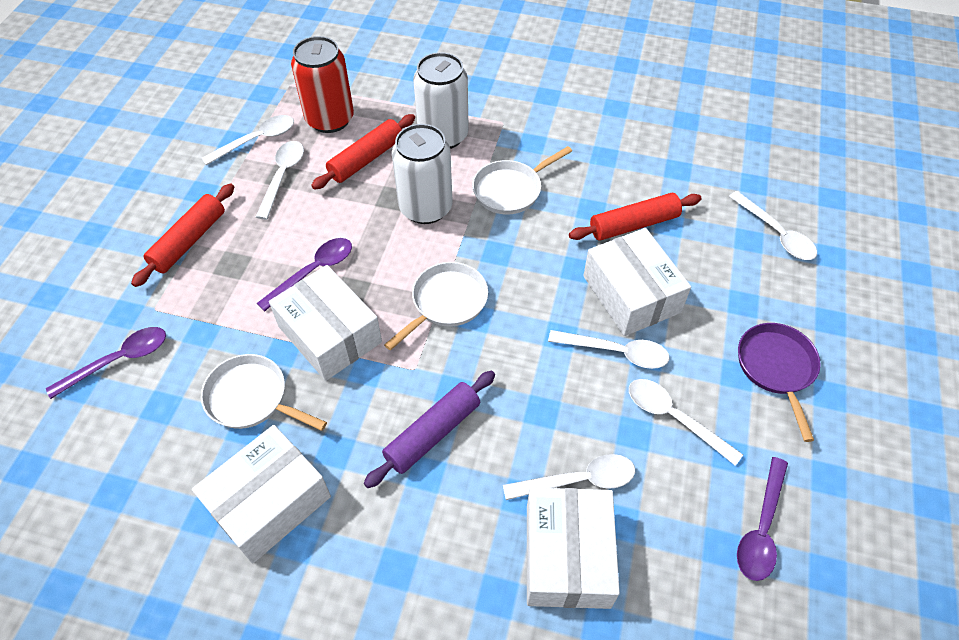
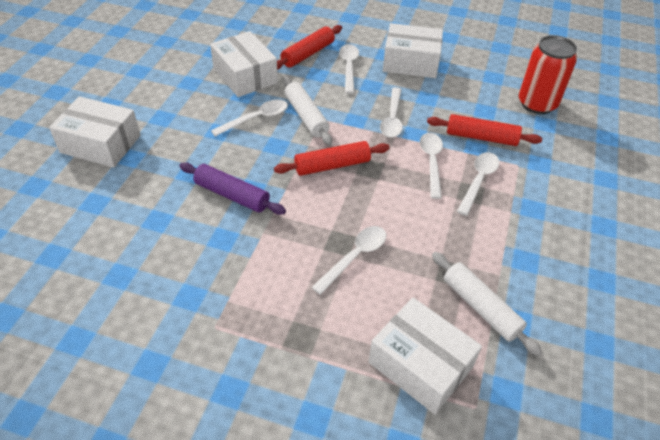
purple pan: [738,323,821,442] = 1 -> none = 0
purple spoon: [46,327,166,399] [257,238,352,311] [737,457,788,581] = 3 -> none = 0
white can: [392,124,453,224] [413,52,469,149] = 2 -> none = 0
white pan: [201,354,327,431] [384,262,488,351] [472,146,572,214] = 3 -> none = 0
white rolling pin: none = 0 -> [283,77,332,145] [432,252,542,356] = 2

